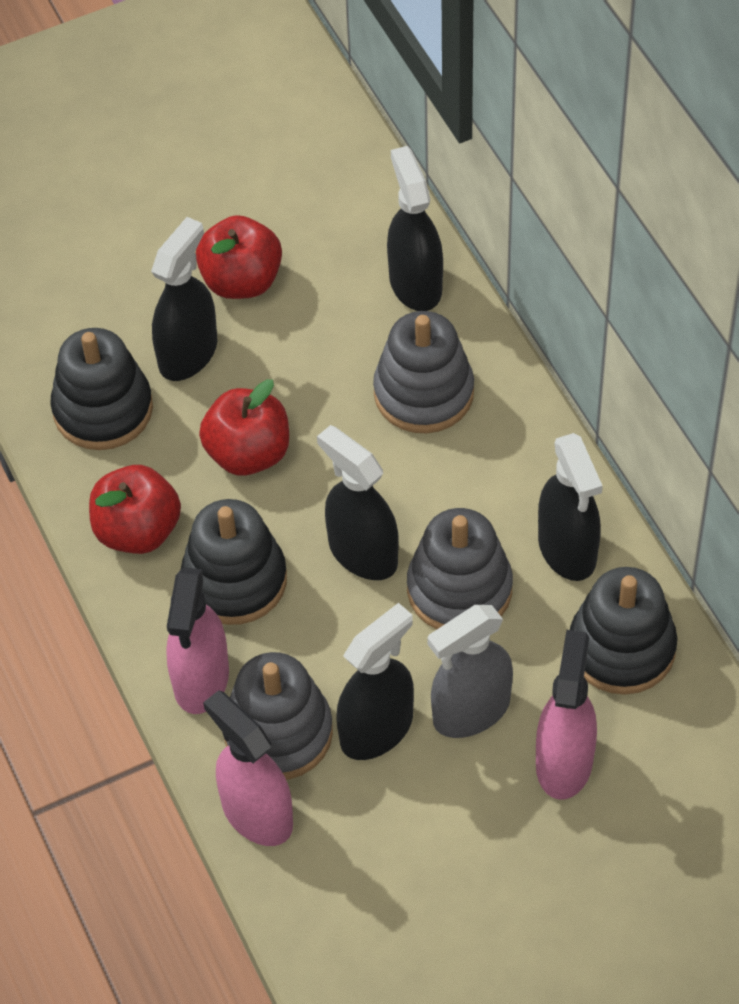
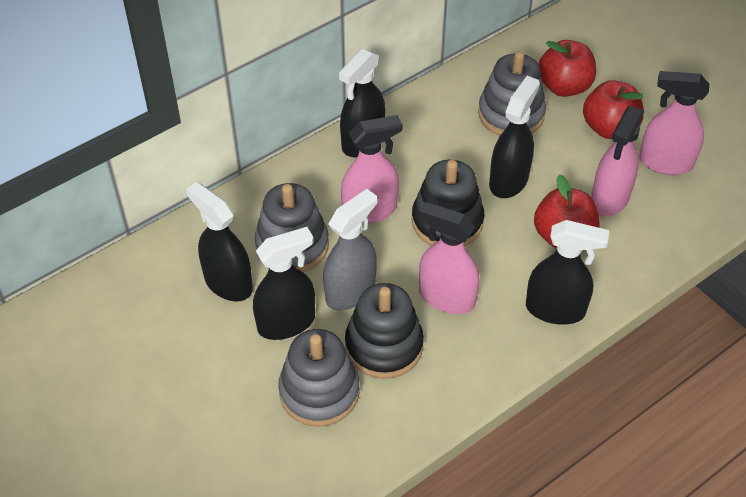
black stacking toy: [50,328,153,450] [181,499,287,625] [570,567,677,695] = 3 -> [345,283,424,379] [412,160,484,246] = 2
pink spray bottle: [166,567,229,714] [203,690,293,846] [536,630,597,799] = 3 -> [341,115,403,224] [419,202,480,314] [591,106,644,216] [639,71,709,175] = 4

